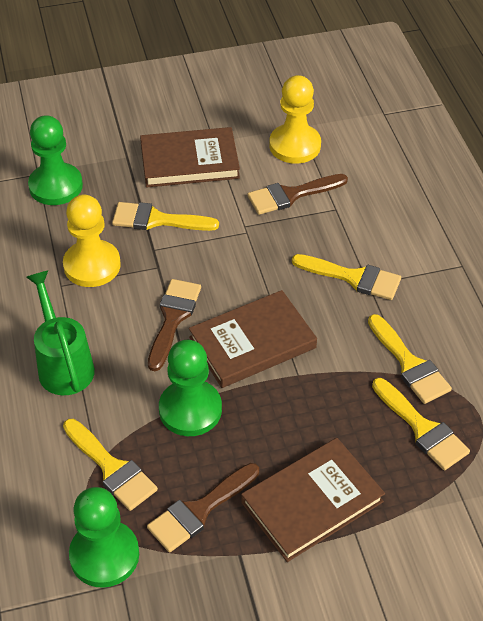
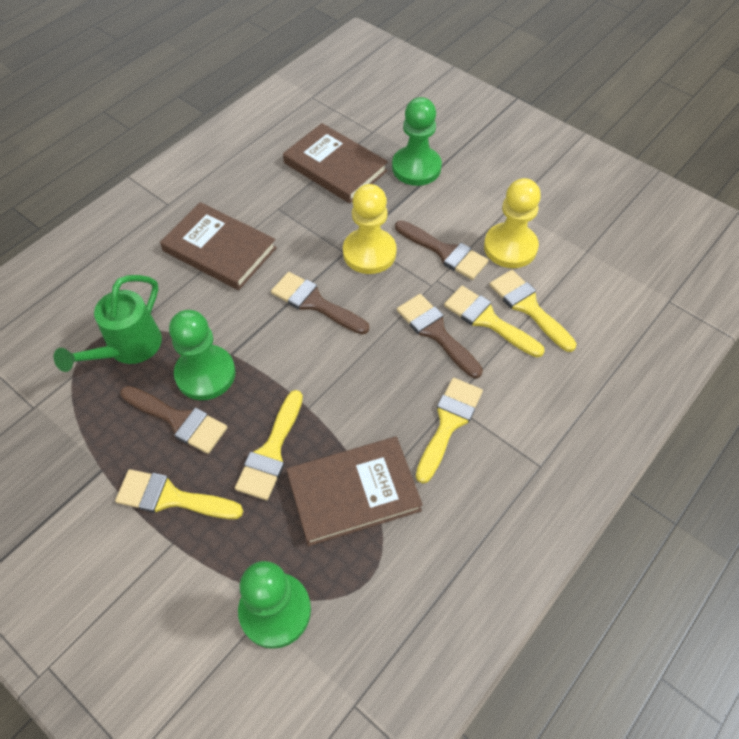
brown brush: [147,463,259,552] [148,279,201,371] [247,174,348,215] = 3 -> [120,386,228,454] [271,272,369,335] [395,220,489,280] [397,294,483,378] = 4

